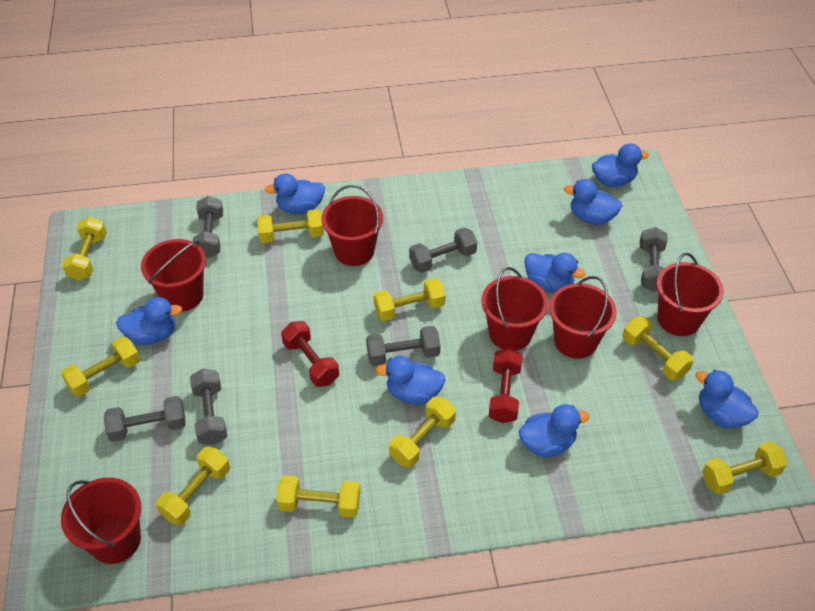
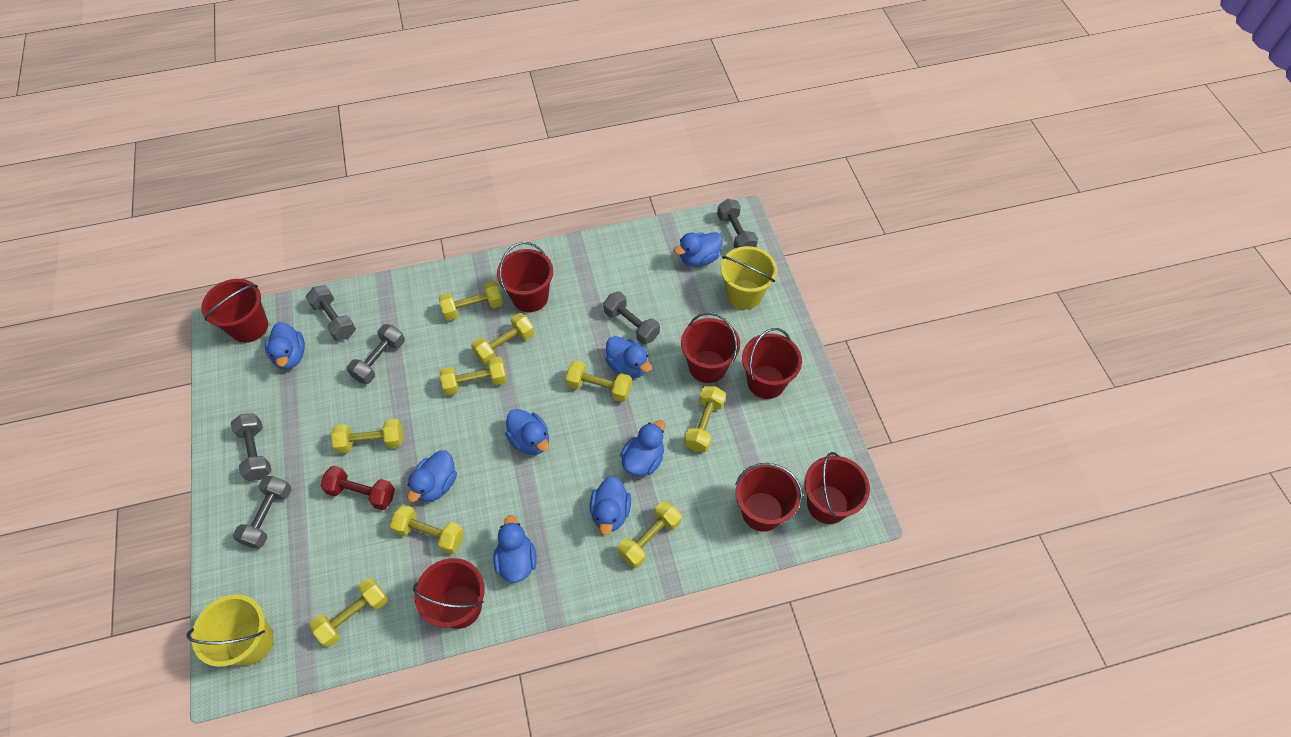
red bucket: [61,478,141,564] [141,239,206,312] [321,185,383,266] [481,267,548,351] [549,276,617,359] [657,253,724,336] = 6 -> [201,279,268,343] [413,558,485,629] [497,242,553,312] [681,312,740,383] [735,463,803,532] [742,328,802,399] [804,452,870,524] = 7
red dumbbell: [281,321,339,387] [489,348,522,423] = 2 -> [320,466,395,510] = 1
yellow bucket: none = 0 -> [187,594,274,667] [721,246,777,309] = 2

